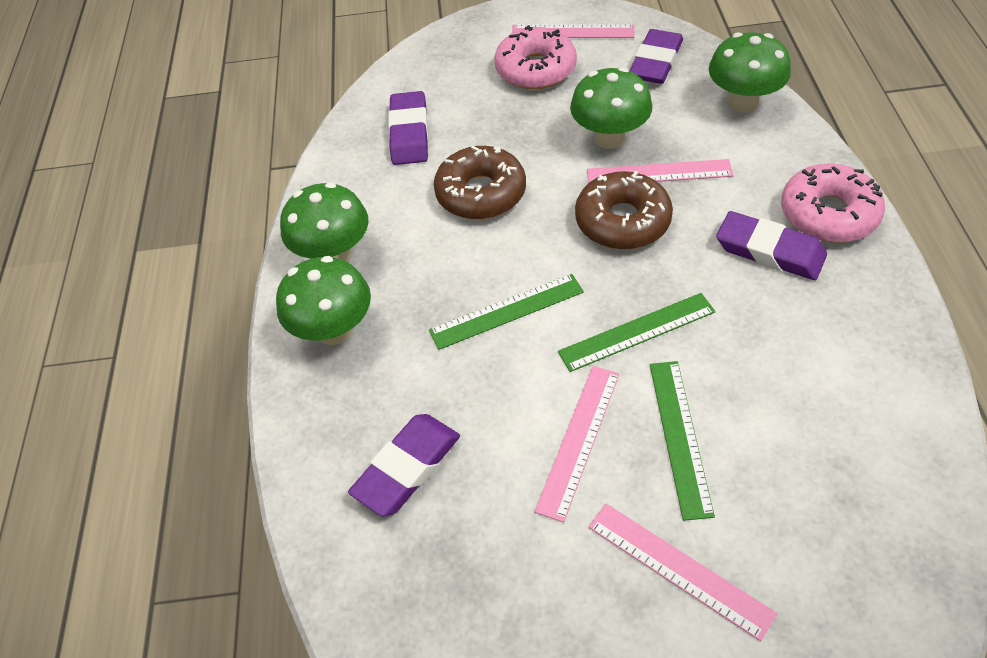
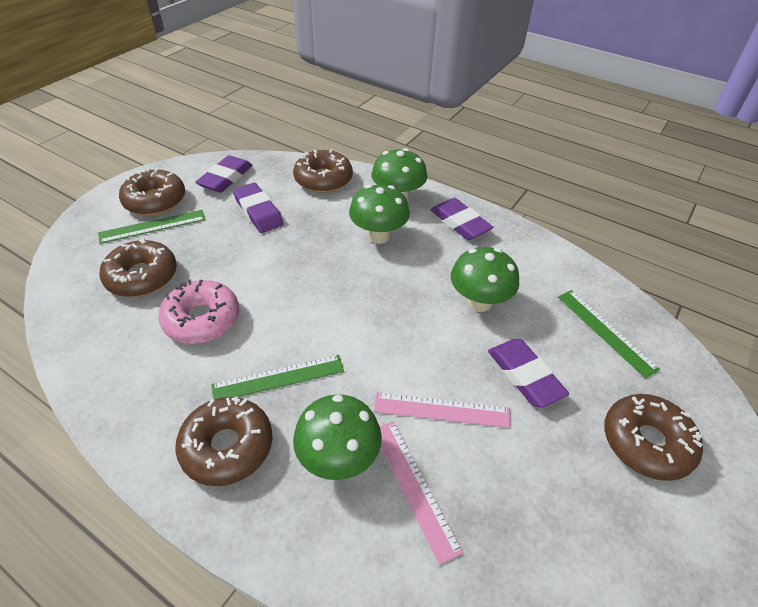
brown donut: [434,146,526,219] [575,171,673,250] = 2 -> [99,239,177,297] [119,168,185,216] [175,397,272,486] [293,149,353,193] [604,394,703,481] = 5
pink donut: [494,25,577,89] [781,163,885,243] = 2 -> [158,279,239,344] = 1
pink ruler: [512,24,635,38] [535,366,620,522] [587,159,733,183] [588,504,777,641] = 4 -> [374,392,511,428] [380,421,463,565] = 2

